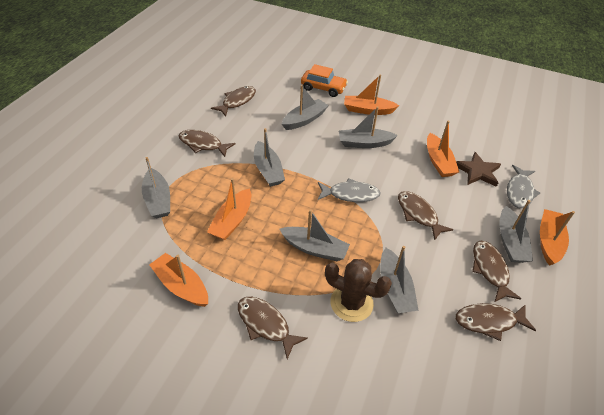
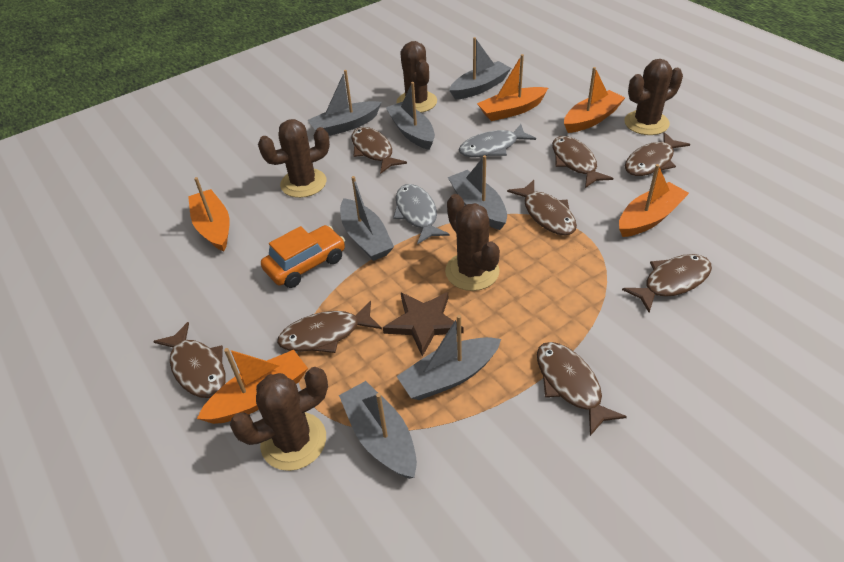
brown cactus: [325,259,392,322] = 1 -> [230,367,328,471] [258,119,330,198] [397,41,437,113] [445,194,500,291] [624,59,683,135] = 5
brown fish: [179,130,235,157] [211,86,256,116] [238,297,308,359] [398,191,454,241] [456,303,536,341] [472,241,522,302] = 6 -> [153,322,226,398] [277,301,382,353] [351,127,407,174] [507,180,577,236] [537,342,627,436] [552,136,613,188] [622,254,712,313] [625,132,690,176] = 8

